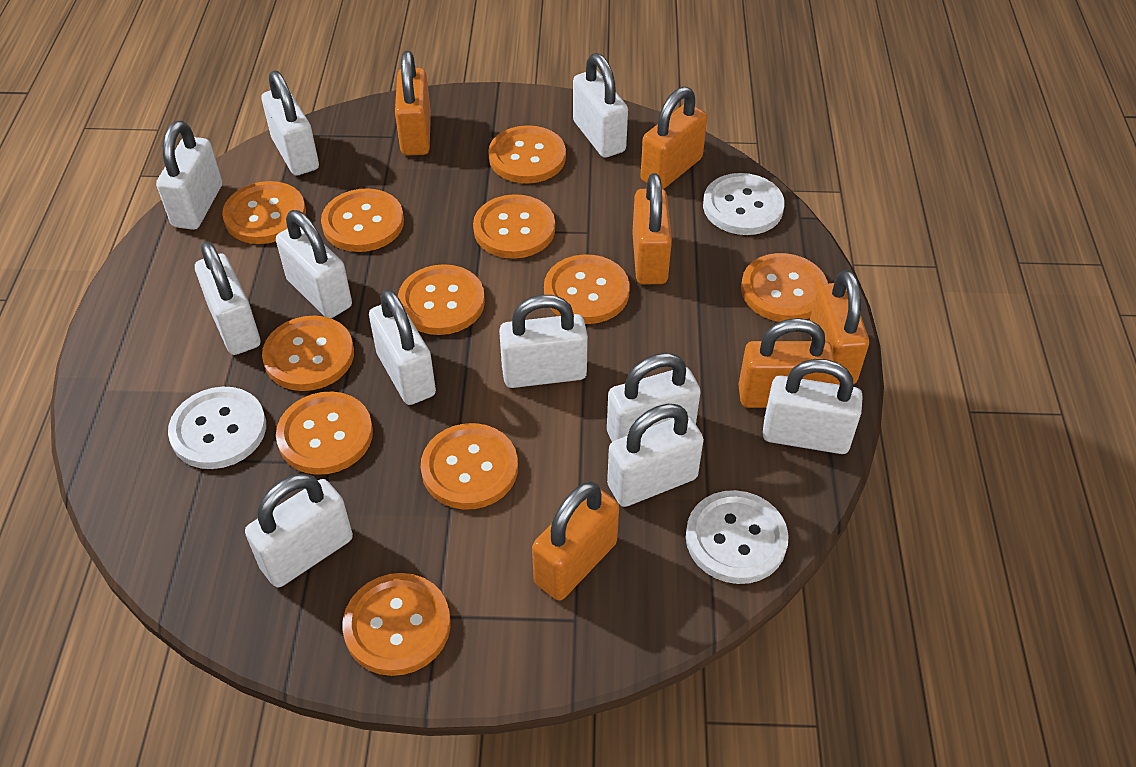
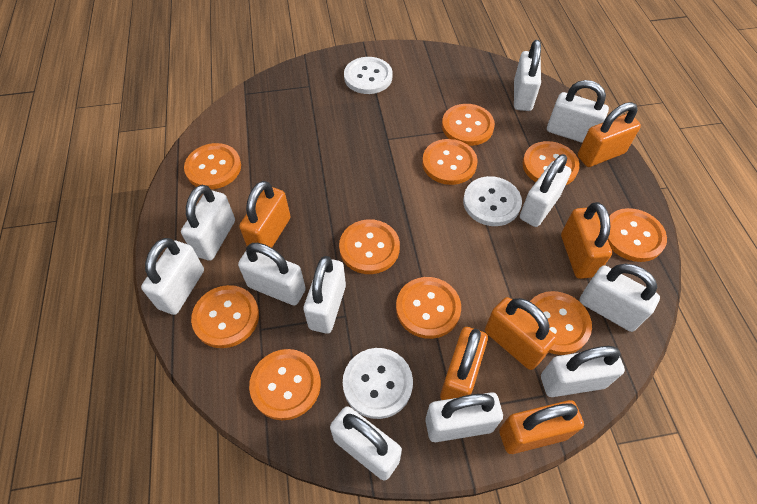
orange button: [222,181,306,244] [262,315,354,391] [276,392,373,475] [321,188,404,252] [342,573,451,676] [398,264,485,335] [421,423,518,509] [473,194,555,259] [488,125,566,183] [544,254,630,324] [741,253,828,322] = 11 -> [184,143,241,189] [191,285,259,348] [249,349,321,420] [339,219,400,274] [396,277,461,339] [422,139,478,185] [442,104,495,146] [522,141,580,185] [530,291,592,355] [608,208,667,262] = 10

